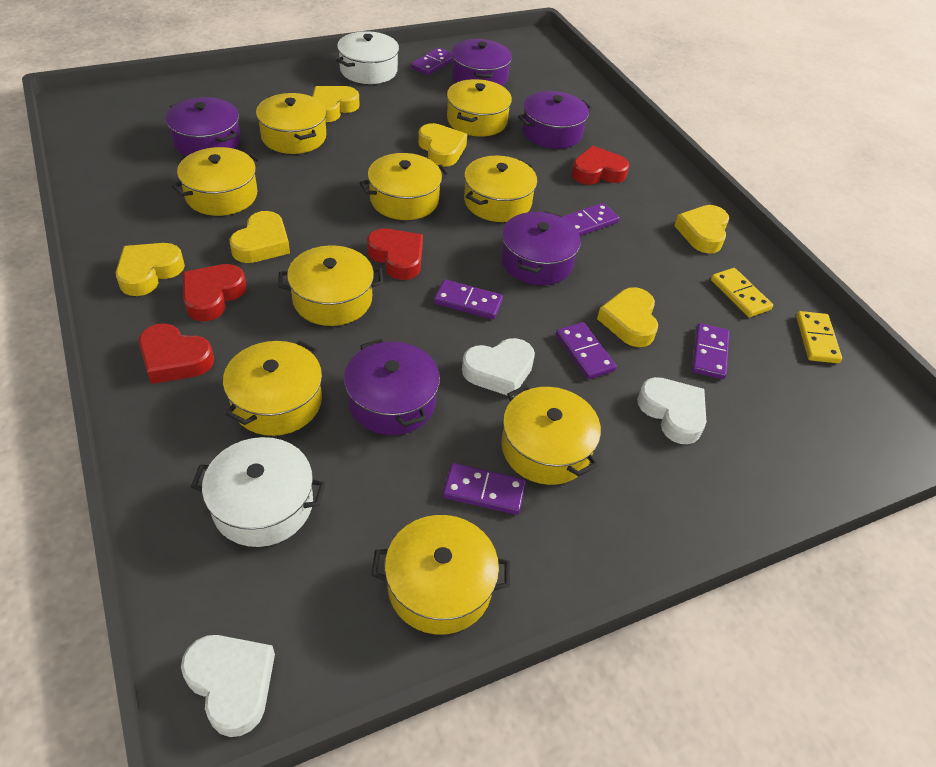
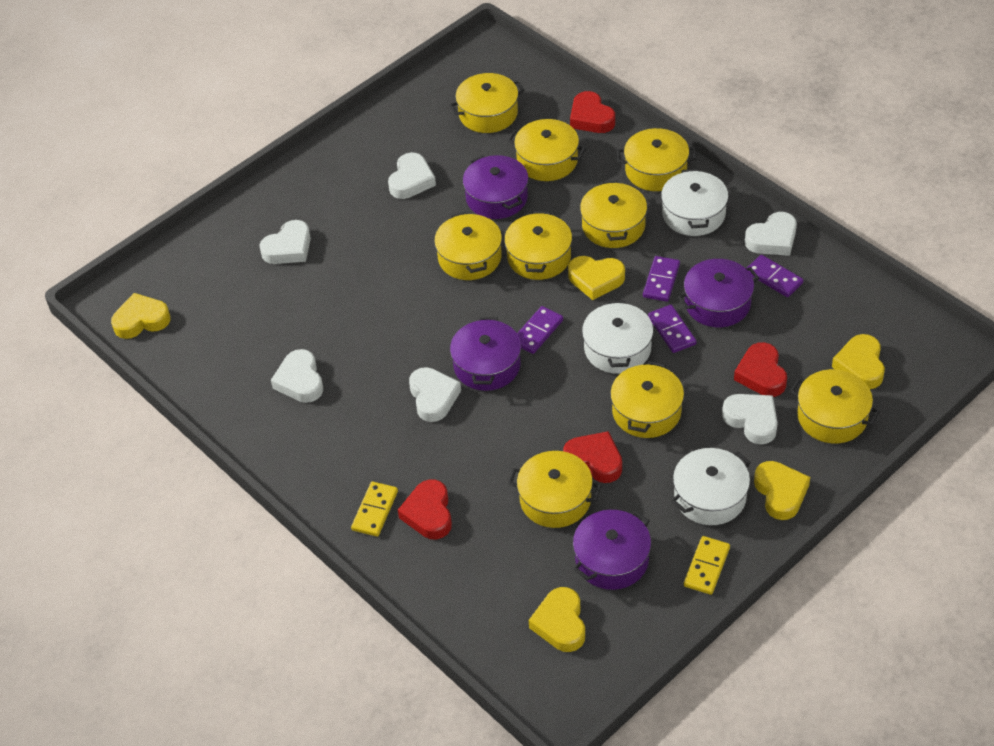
purple domino: [411,47,452,76] [434,279,503,319] [443,463,526,515] [556,322,617,379] [562,203,620,236] [692,323,730,379] = 6 -> [517,306,563,354] [643,256,680,302] [648,305,697,353] [747,255,803,297] = 4
purple pot: [165,97,241,157] [344,339,440,435] [451,39,512,86] [501,211,581,285] [518,91,592,149] = 5 -> [450,317,521,391] [463,155,528,219] [573,510,651,590] [678,259,760,327] = 4
white heart: [181,635,275,737] [462,338,535,397] [637,377,706,444] = 3 -> [259,220,311,264] [271,349,323,403] [388,152,436,199] [409,367,461,422] [722,394,778,445] [745,212,797,256] = 6
white pot: [191,437,326,547] [336,31,399,84] = 2 -> [582,300,654,374] [661,169,728,236] [671,448,751,525] = 3
yellow heart: [116,243,185,296] [230,211,290,263] [312,86,360,122] [418,123,467,167] [597,287,658,347] [674,205,729,254] = 6 -> [111,293,170,339] [529,587,585,652] [568,256,625,300] [754,461,810,520] [832,334,885,389] = 5

